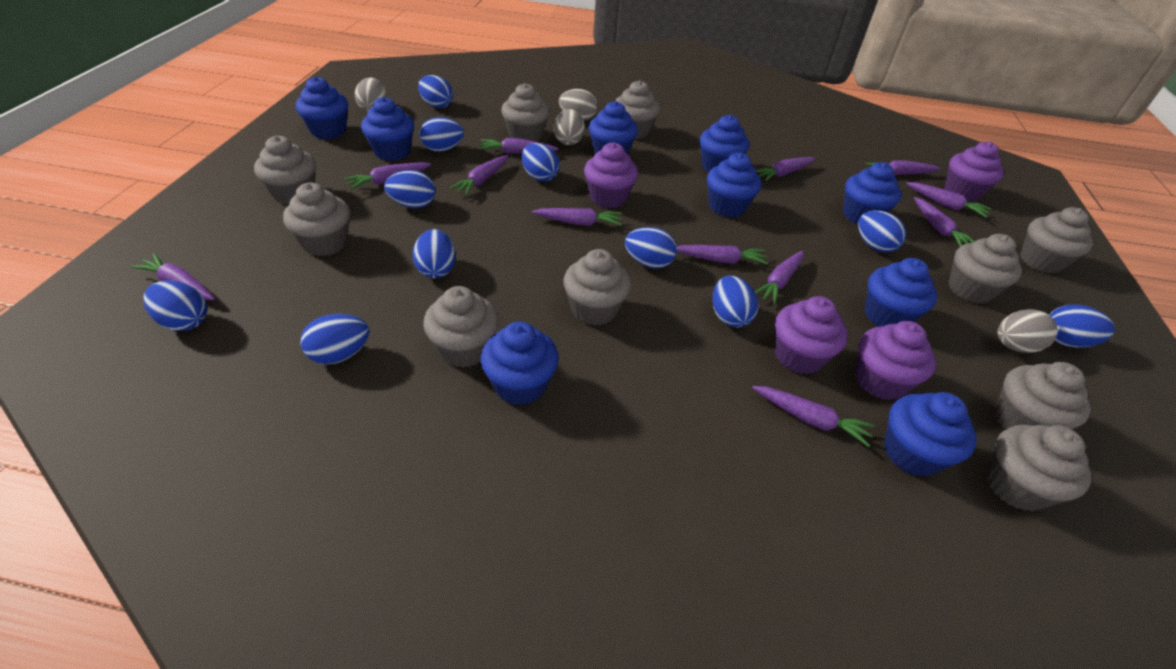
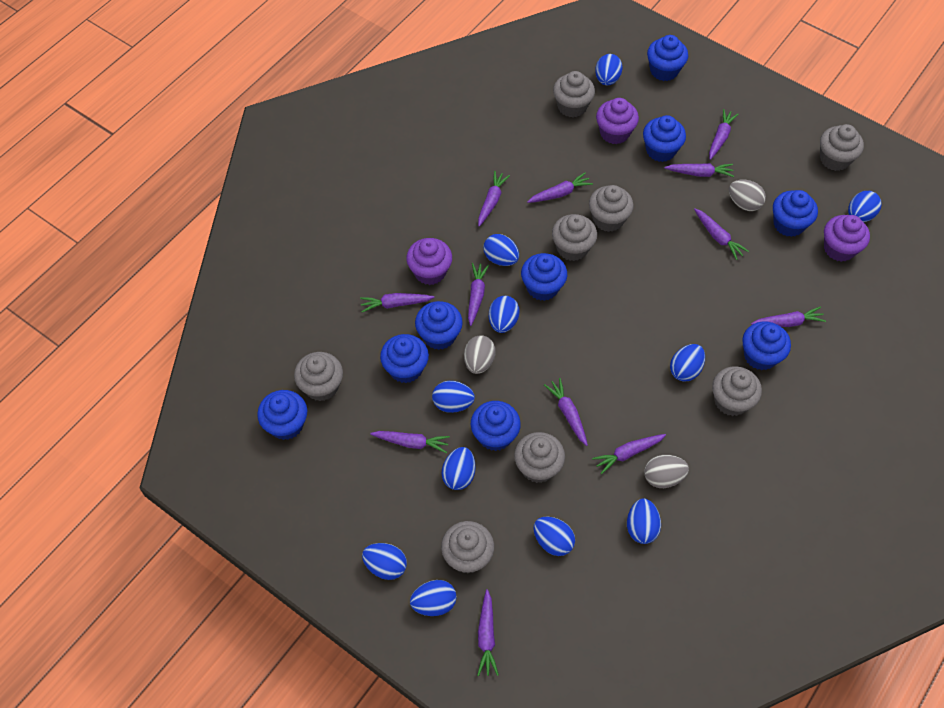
grey cupcake: [254,136,316,205] [283,183,350,256] [423,286,499,368] [501,83,550,142] [563,249,631,326] [615,80,660,139] [949,234,1022,304] [986,425,1092,511] [994,362,1091,429] [1020,207,1093,274] = 10 -> [294,352,343,401] [441,521,494,574] [514,432,565,483] [552,214,597,261] [553,71,595,117] [589,185,634,232] [712,366,762,416] [820,124,864,171] = 8
grey egg: [355,77,387,112] [554,109,585,145] [559,89,598,121] [997,309,1058,353] = 4 -> [464,335,496,374] [644,455,689,488] [729,180,766,211] = 3
purple cupcake: [584,142,638,208] [775,296,848,375] [855,321,936,400] [944,141,1004,202] = 4 -> [406,238,452,285] [596,98,639,144] [824,215,870,262] = 3

